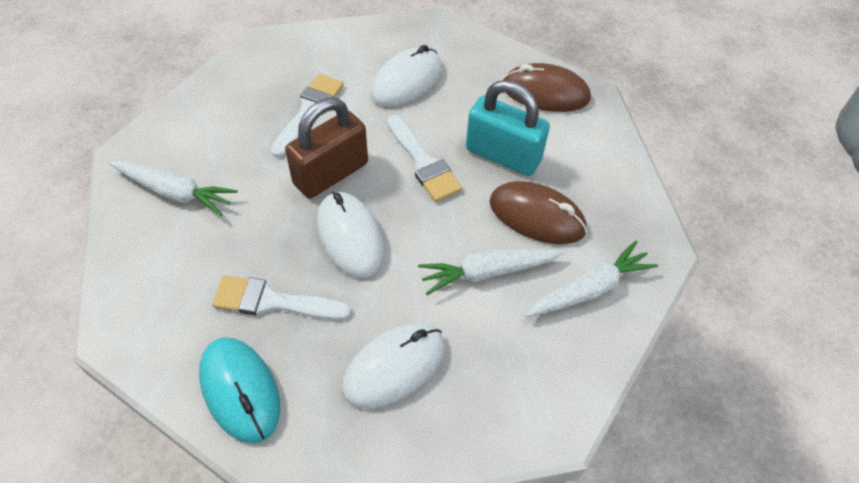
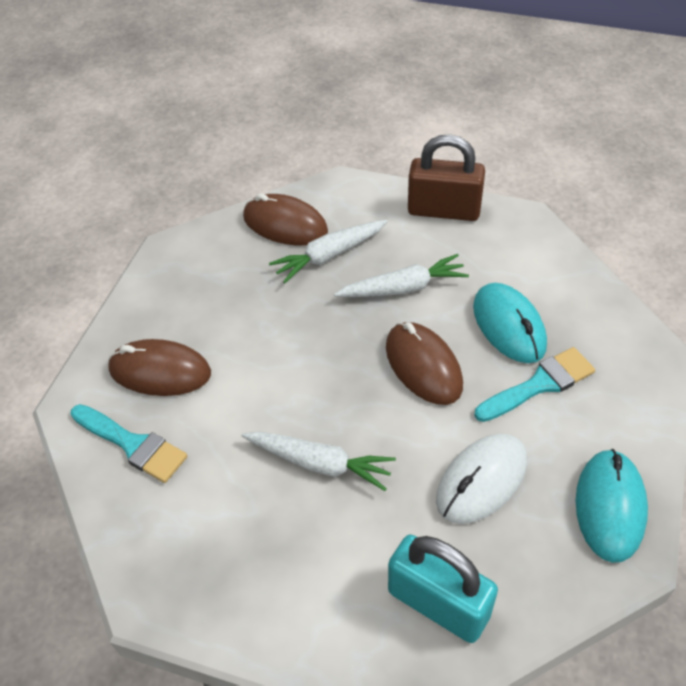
brown mouse: [489,181,587,244] [502,63,591,112] = 2 -> [108,339,211,396] [243,193,328,245] [386,322,463,405] = 3
turquoise brush: none = 0 -> [71,404,187,483] [474,347,595,422] = 2
turquoise mouse: [199,337,280,443] = 1 -> [473,283,547,363] [576,449,648,563] = 2
white brush: [212,275,351,320] [271,74,344,158] [387,115,462,202] = 3 -> none = 0
white mouse: [317,192,384,278] [342,324,445,408] [370,45,442,107] = 3 -> [436,433,527,524] = 1

